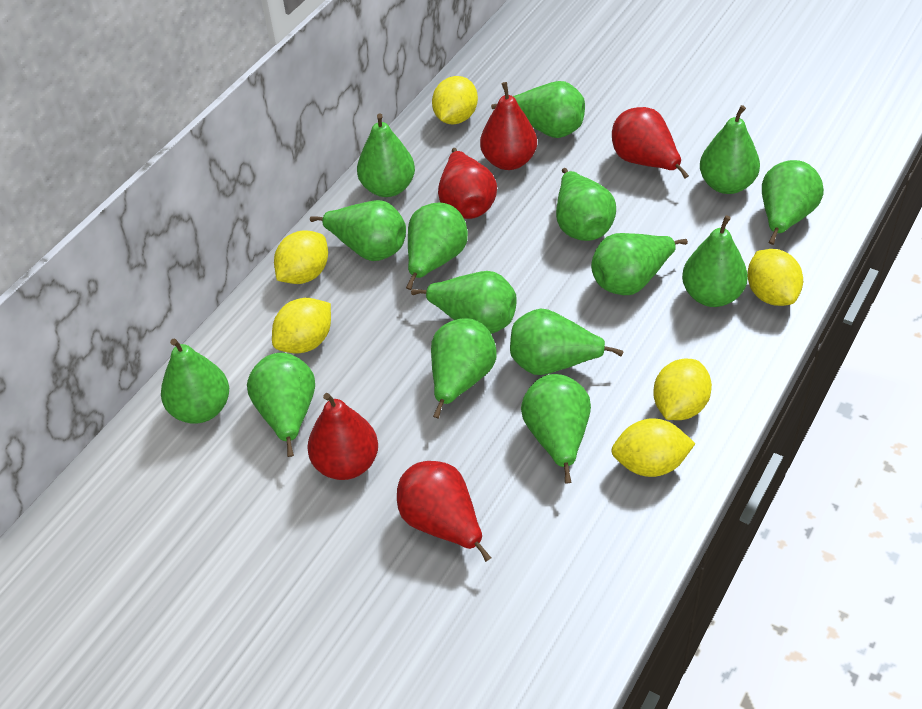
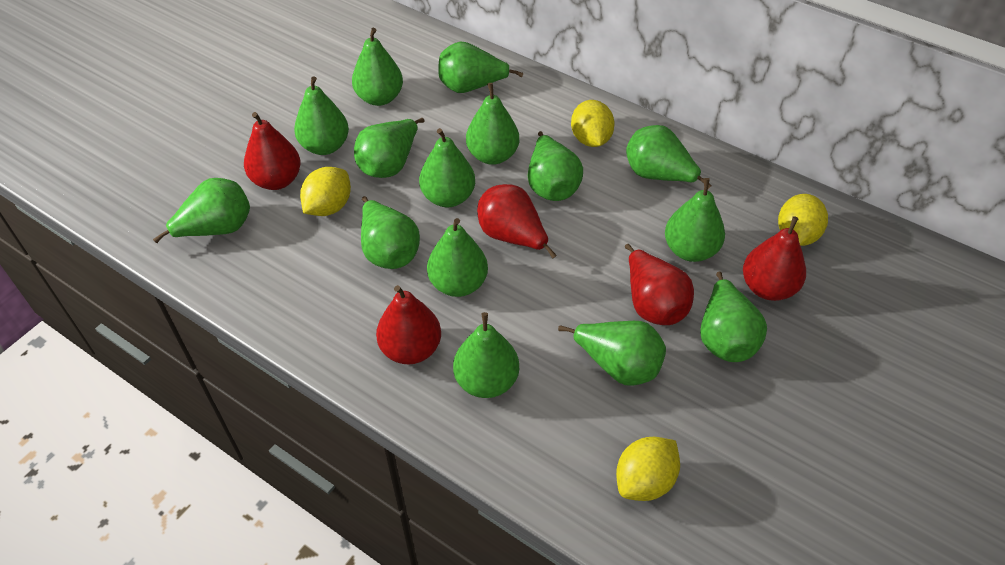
yellow lemon: [272,298,331,353] [274,231,328,284] [432,76,478,124] [611,418,696,477] [653,359,712,420] [747,249,803,306] = 6 -> [300,167,351,216] [571,100,615,147] [616,437,680,501] [778,194,828,246] = 4

